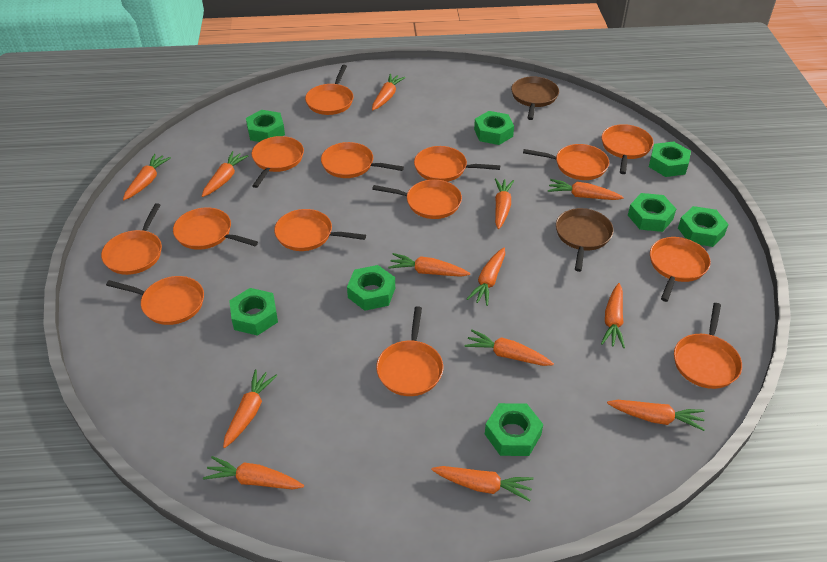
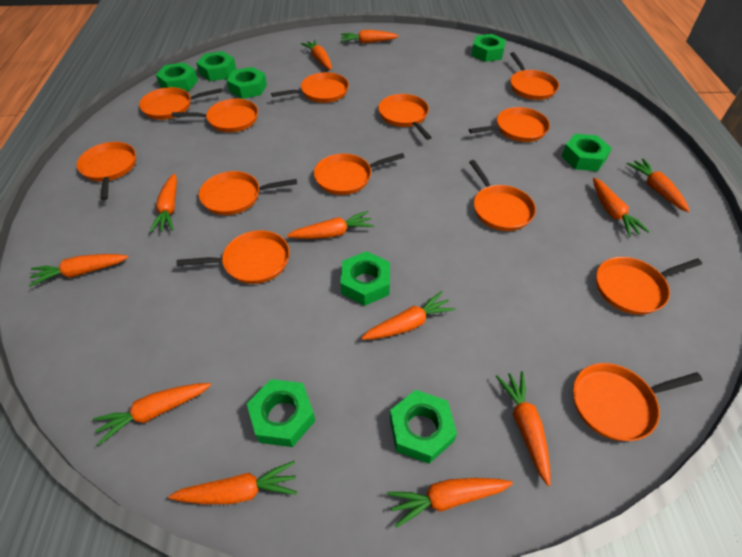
brown pan: [511,76,559,120] [556,208,614,272] = 2 -> none = 0
orange carrot: [123,154,171,200] [202,151,248,197] [203,456,304,489] [223,369,277,448] [372,74,406,110] [388,253,470,277] [431,466,534,502] [465,330,554,366] [467,248,505,306] [495,178,514,229] [548,179,624,200] [601,283,625,348] [607,400,705,431] = 13 -> [28,254,128,287] [93,383,211,445] [150,174,177,232] [169,461,297,504] [287,211,374,239] [301,40,332,70] [341,30,399,44] [361,291,456,340] [387,478,513,528] [496,371,551,486] [593,178,649,237] [627,158,690,212] = 12
orange pan: [101,203,162,275] [106,276,204,325] [173,207,258,250] [251,136,304,188] [274,209,366,251] [305,65,353,115] [321,142,404,178] [372,180,462,219] [376,306,443,396] [414,146,500,182] [523,144,609,180] [602,124,654,174] [650,237,711,302] [674,303,742,389] = 14 -> [77,142,136,200] [139,87,222,120] [172,99,258,132] [177,230,290,284] [199,171,297,215] [271,72,349,103] [314,153,405,195] [378,94,432,140] [469,107,550,142] [469,160,536,231] [510,52,559,100] [573,363,703,441] [596,257,702,315] = 13

